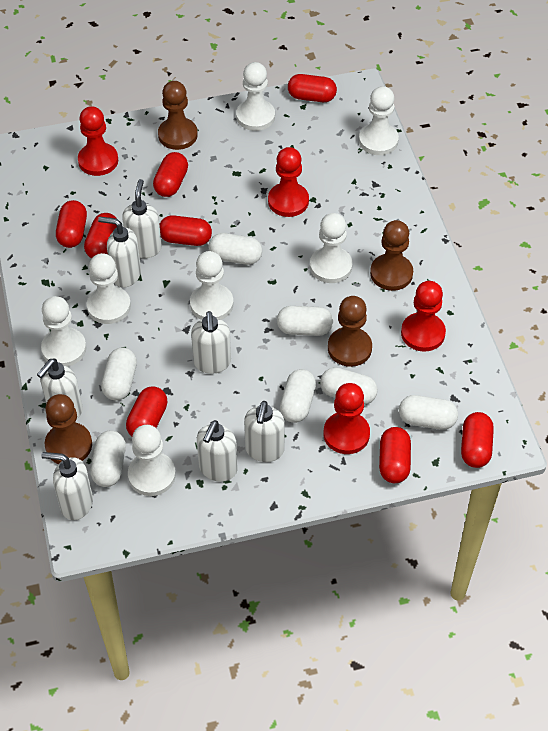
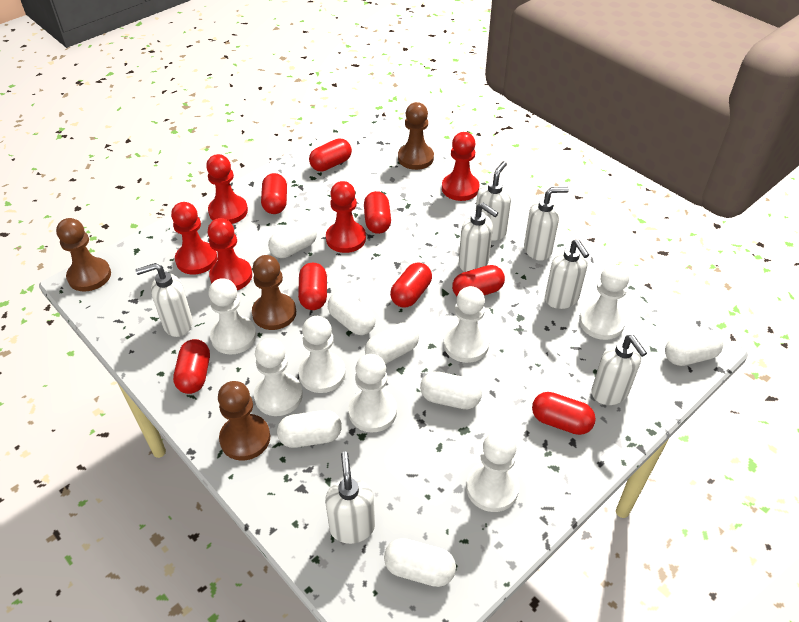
red pawn: [78,106,118,176] [268,147,309,217] [324,383,370,454] [401,281,446,352] = 4 -> [171,202,218,274] [206,154,248,224] [208,218,252,290] [326,181,366,253] [442,132,480,201] = 5

